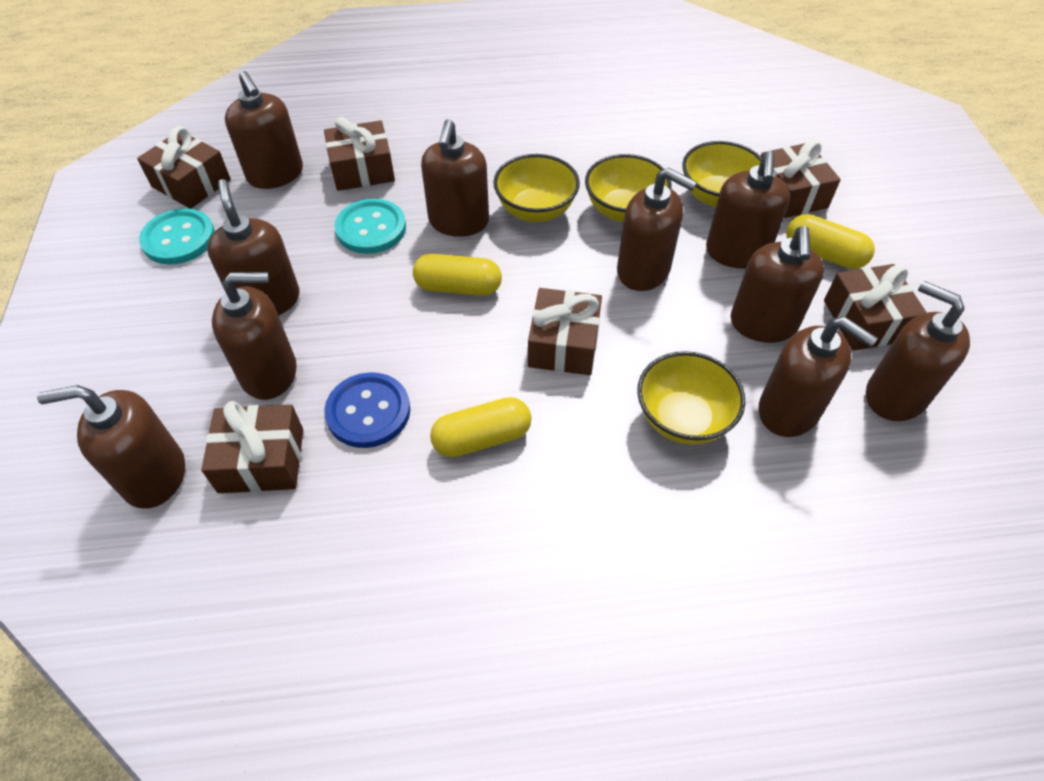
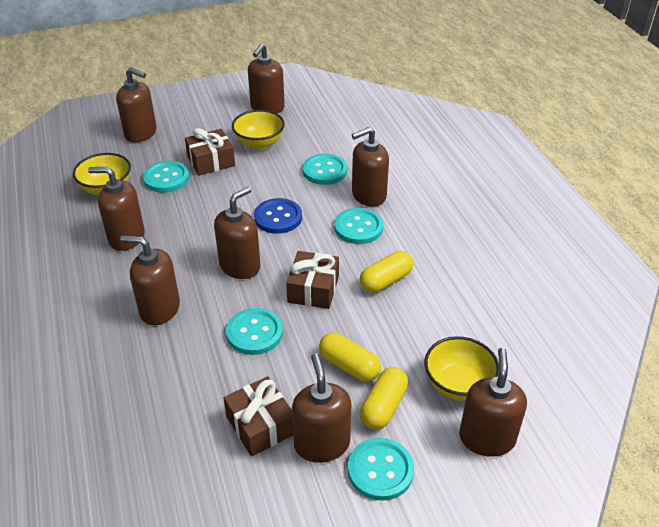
brown gift: [137,126,231,209] [201,401,303,493] [324,117,395,191] [528,288,602,375] [761,140,841,218] [824,264,927,350] = 6 -> [185,128,235,176] [224,376,293,457] [286,251,339,309] = 3
brown soap dispenser: [37,385,185,509] [207,179,300,316] [212,272,297,400] [225,71,303,189] [421,119,489,237] [617,168,697,291] [706,151,790,269] [731,226,824,343] [759,316,878,437] [866,281,970,421] = 10 -> [88,167,145,251] [116,67,157,142] [120,236,180,325] [214,187,261,279] [248,44,285,113] [292,354,351,463] [352,127,389,207] [459,348,527,457] = 8
turquoise button: [139,208,215,265] [334,199,406,254] = 2 -> [143,161,189,192] [226,308,283,355] [303,154,347,185] [334,208,383,244] [348,438,414,501] = 5
yellow bowl: [493,154,580,222] [585,154,671,222] [637,351,745,445] [682,141,762,207] = 4 -> [73,153,131,195] [232,110,285,149] [424,336,500,401] = 3

